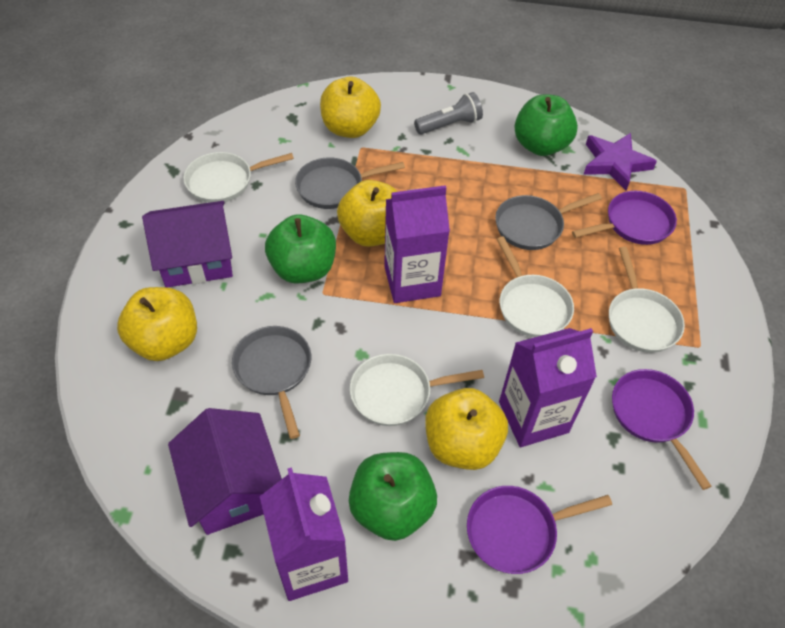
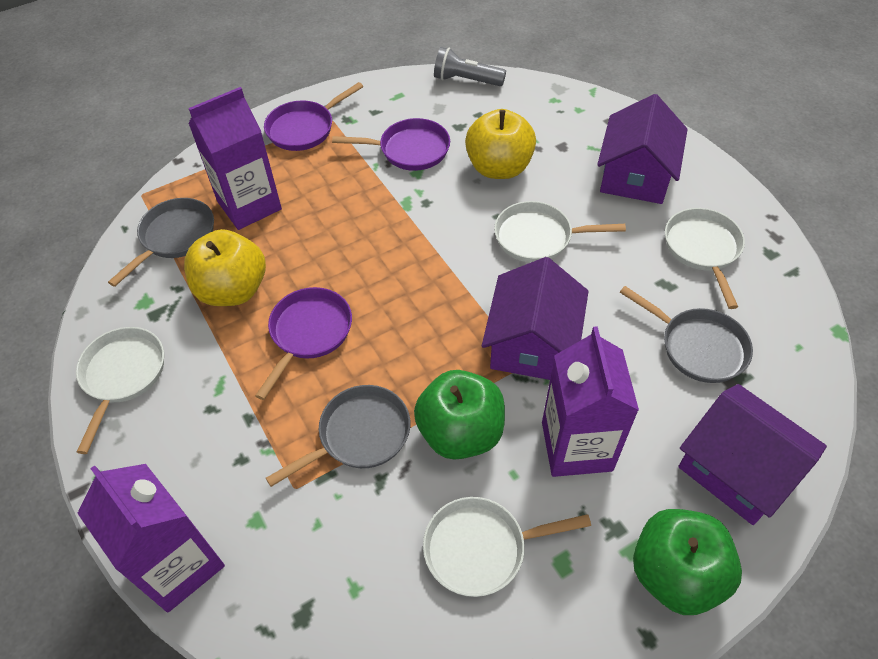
green apple: [265,214,336,284] [349,452,437,541] [514,94,578,156] = 3 -> [414,370,505,460] [633,509,742,615] = 2
purple house: [142,201,233,288] [168,408,282,535] = 2 -> [482,257,589,380] [597,94,688,204] [678,384,827,525] = 3
purple star: [583,133,657,190] = 1 -> none = 0
yellow apple: [117,287,197,361] [320,77,381,138] [337,180,398,247] [425,388,508,470] = 4 -> [184,229,266,306] [465,109,536,179] = 2

